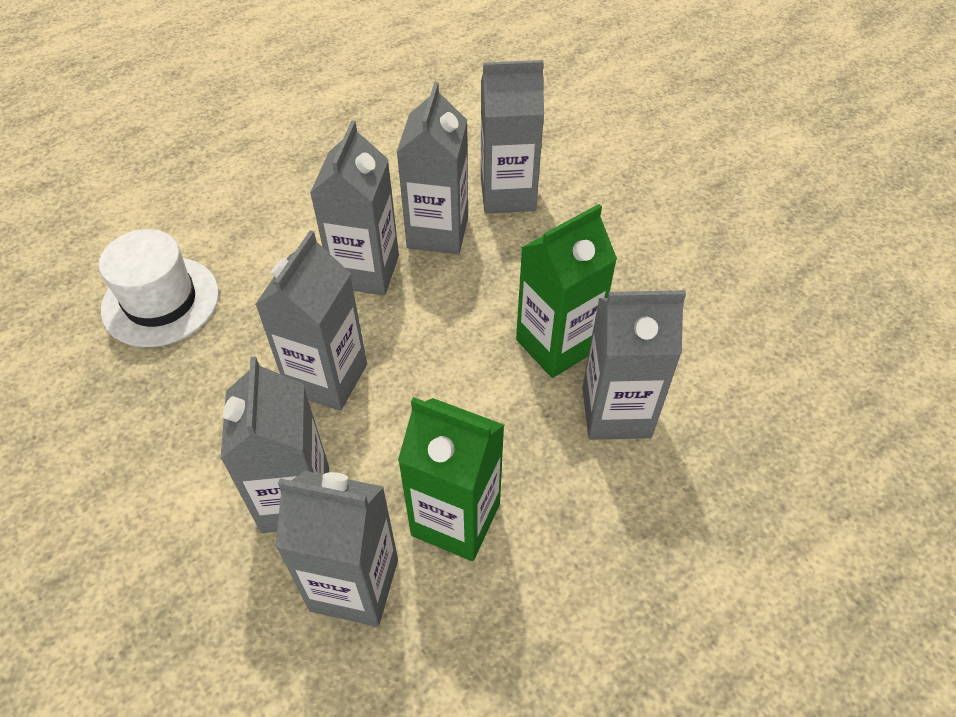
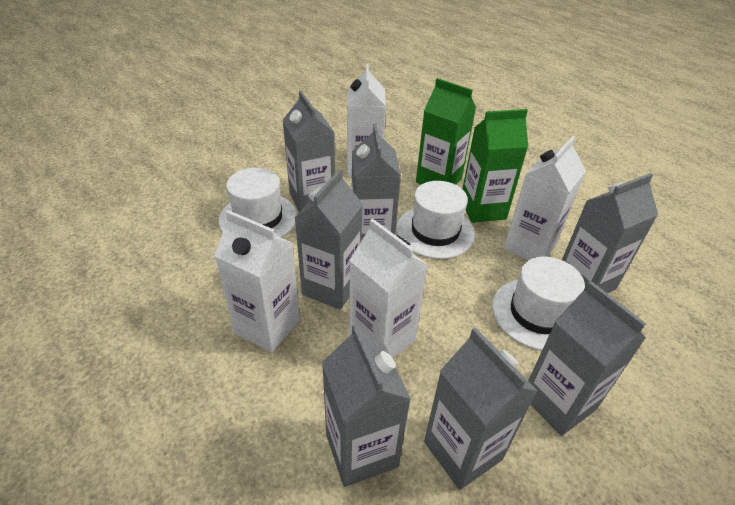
white carton: none = 0 -> [214,210,300,353] [347,64,386,177] [349,219,428,358] [504,136,586,260] = 4
white hat: [99,229,219,347] = 1 -> [219,168,297,238] [396,181,475,259] [492,256,585,351] = 3

